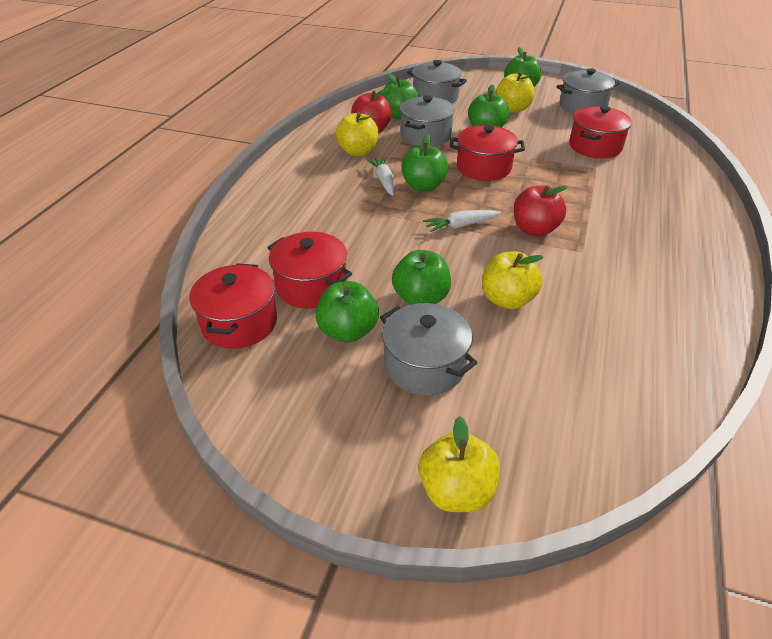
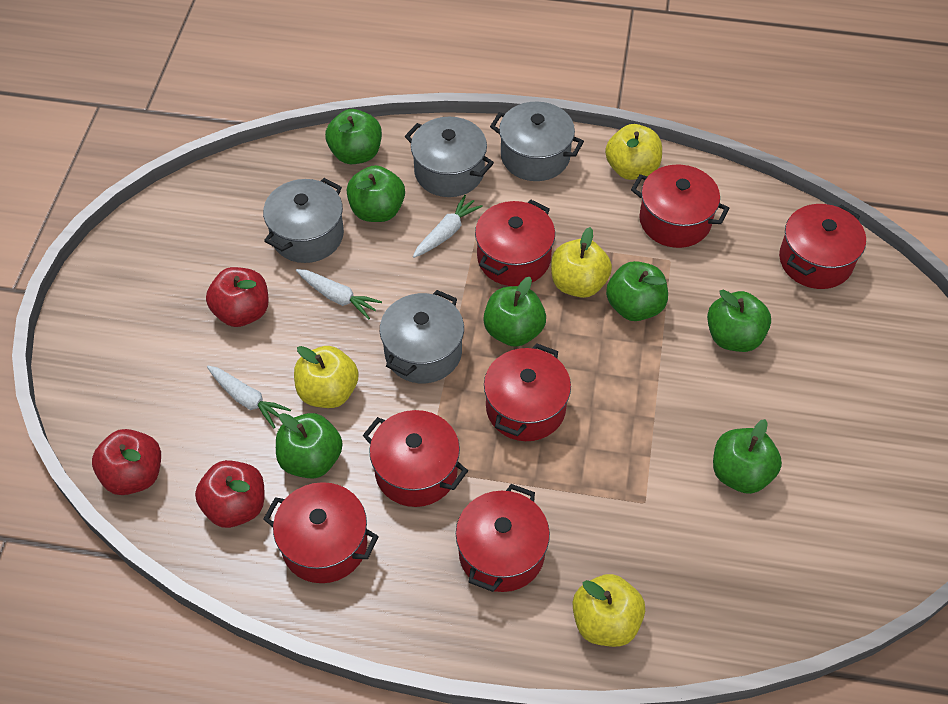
green apple: [316,281,379,342] [382,73,419,120] [392,250,451,305] [401,134,448,191] [468,84,509,127] [504,47,541,87] = 6 -> [276,413,343,479] [325,109,382,164] [347,165,405,222] [483,277,546,347] [606,261,668,321] [707,290,771,352] [713,419,782,494] = 7
red apple: [351,88,392,133] [514,185,567,237] = 2 -> [92,429,161,495] [195,460,264,528] [206,267,269,327] = 3
red pot: [189,264,277,349] [267,232,352,308] [450,125,525,181] [569,106,632,158] = 4 -> [263,482,379,583] [363,410,468,507] [456,484,550,592] [475,200,555,286] [484,343,571,441] [631,165,729,248] [779,204,866,289] = 7
white carrot: [367,157,394,195] [423,210,501,232] = 2 -> [207,366,291,428] [296,269,382,319] [413,195,483,258] = 3

